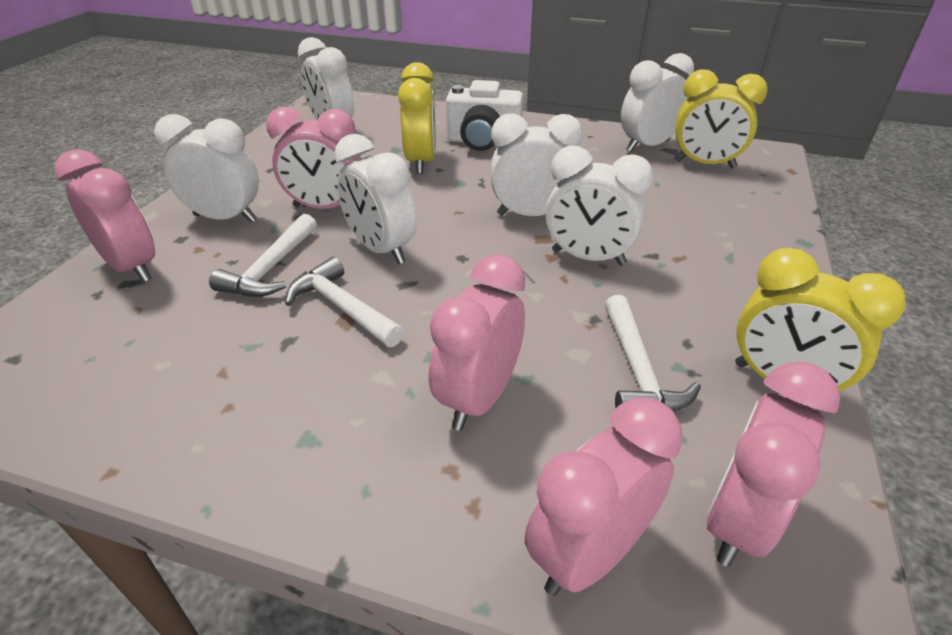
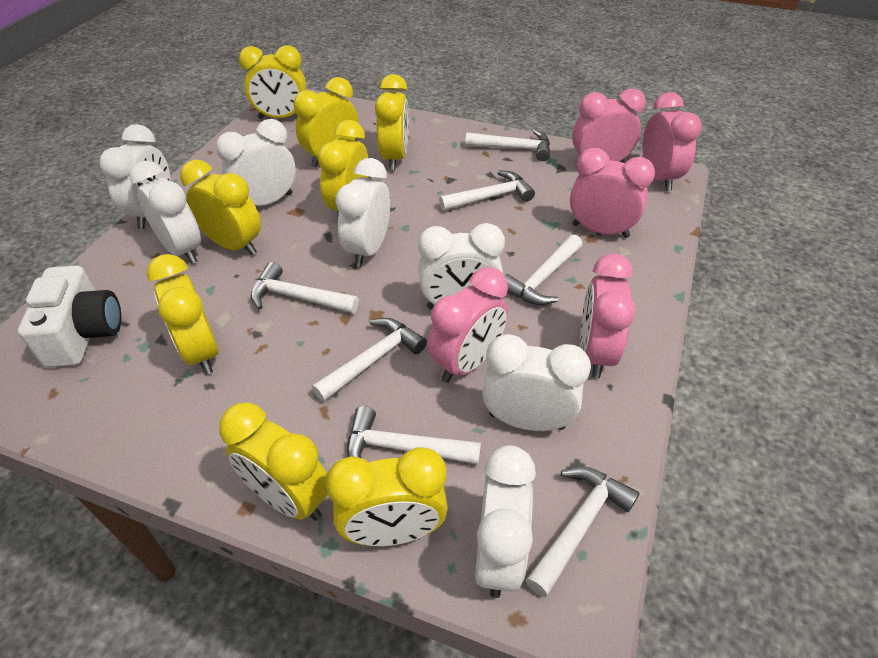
white clock: [154,114,259,222] [298,37,354,121] [334,134,417,264] [491,113,583,216] [546,146,653,266] [621,53,694,152] = 6 -> [100,124,171,229] [129,161,201,264] [216,119,296,206] [335,158,390,267] [418,223,505,309] [475,445,536,598] [482,334,591,431] = 7
white hammer: [209,214,317,297] [285,257,404,347] [605,295,701,412] = 3 -> [250,262,359,314] [312,318,427,402] [347,406,481,465] [439,170,535,211] [465,130,550,161] [505,234,582,305] [526,466,640,597] = 7
yellow clock: [398,62,436,174] [675,69,768,168] [735,248,906,391] = 3 -> [147,254,219,374] [180,160,261,255] [219,402,328,521] [239,45,306,119] [294,77,359,168] [318,120,369,222] [326,448,448,546] [375,74,409,170] = 8

